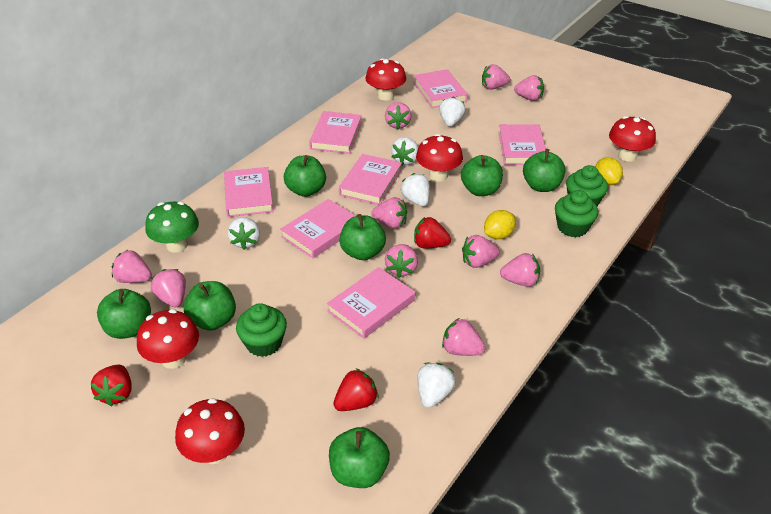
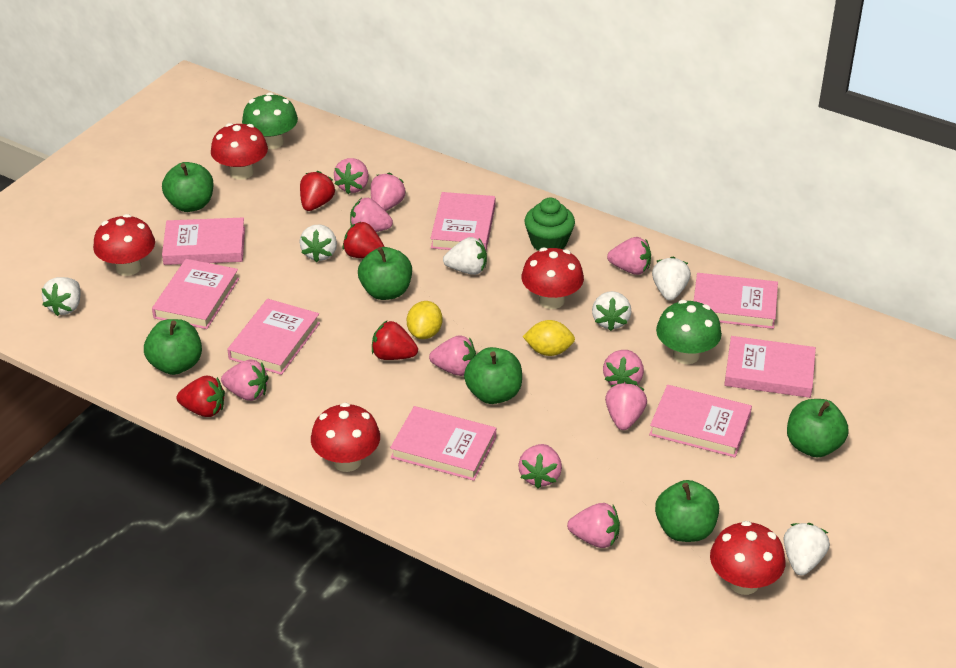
green apple: [97,289,151,339] [184,281,236,331] [284,155,326,197] [329,427,390,488] [339,214,386,260] [461,155,503,196] [523,149,565,192] = 7 -> [144,319,202,375] [162,162,214,212] [358,247,412,300] [464,347,522,404] [655,480,719,542] [787,399,848,458] = 6
green cupcake: [236,303,287,357] [555,190,598,237] [566,165,608,206] = 3 -> [524,198,575,251] = 1
green mushroom: [145,202,199,253] = 1 -> [242,92,298,149] [656,300,722,364] = 2
pink book: [224,167,273,217] [280,199,356,259] [309,111,362,154] [327,267,415,339] [339,154,402,205] [413,69,468,108] [499,124,546,165] = 7 -> [152,259,239,329] [162,218,245,265] [227,299,320,375] [390,406,496,481] [430,192,495,251] [649,385,752,457] [694,273,778,329] [724,336,816,398] = 8
red strawberry: [90,365,132,407] [333,368,378,411] [414,217,451,248] = 3 -> [177,376,225,417] [300,171,335,211] [342,222,384,258] [372,321,418,360] = 4
white strawberry: [228,217,260,250] [391,137,418,165] [400,173,430,207] [417,363,456,408] [439,96,466,126] = 5 -> [42,277,81,316] [300,225,337,262] [443,237,487,275] [592,291,631,331] [652,257,691,301] [784,523,830,575] = 6

